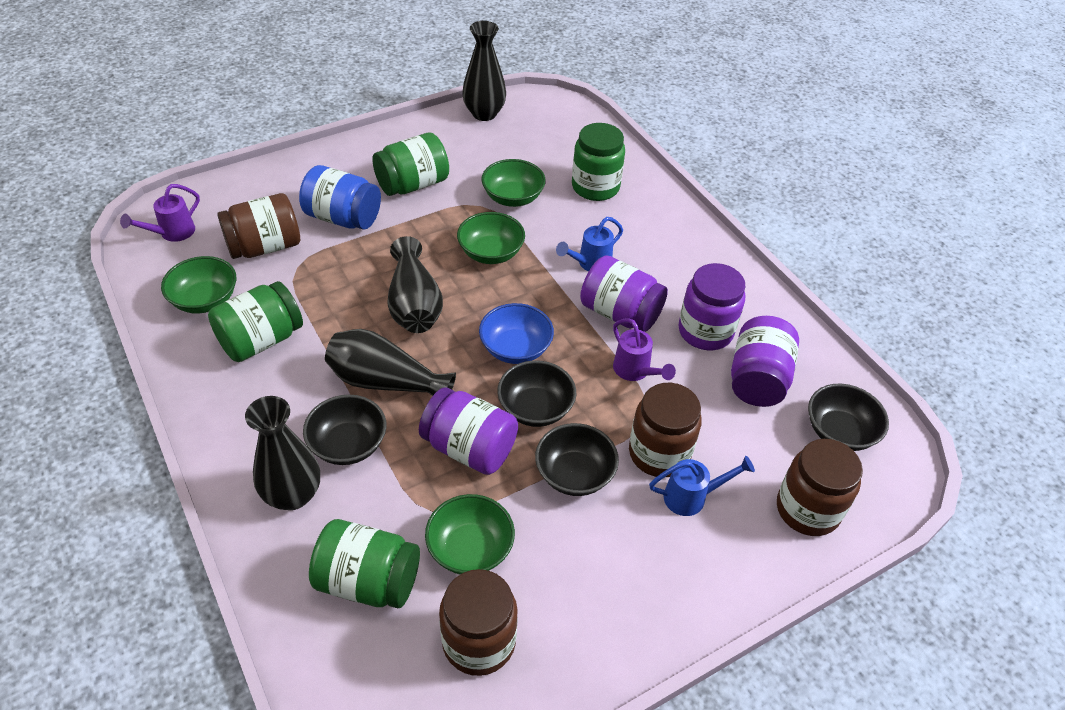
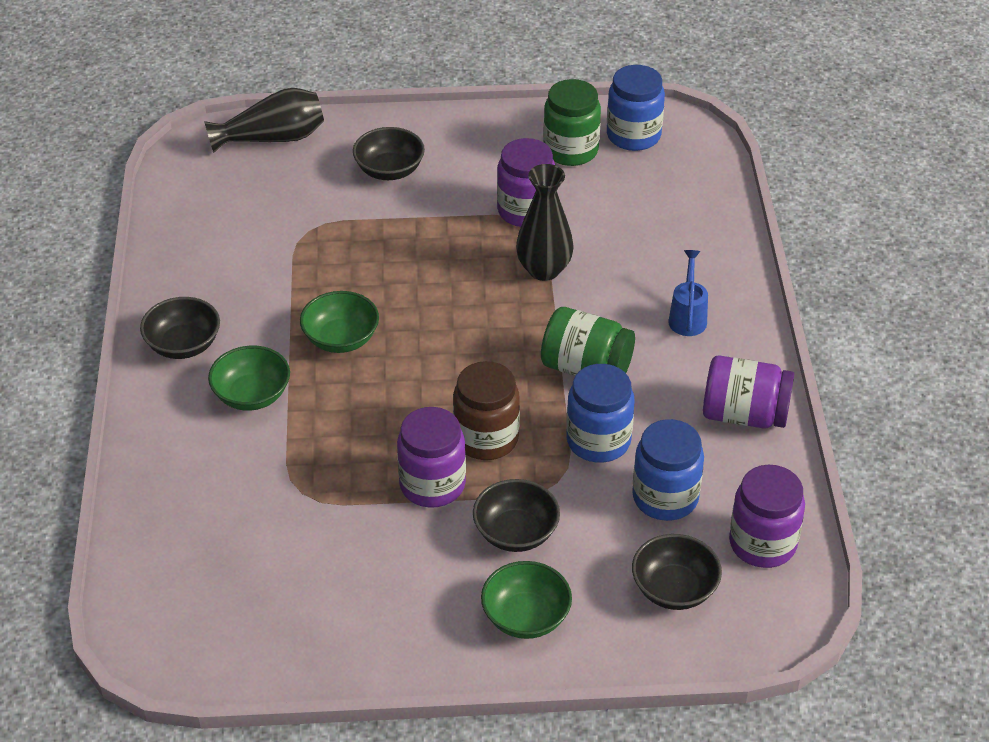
black vase: [245,396,320,510] [325,329,456,396] [387,236,443,333] [462,21,506,121] = 4 -> [204,88,324,153] [516,164,573,281] = 2
blue bowl: [479,303,554,364] = 1 -> none = 0
blue jar: [299,165,381,230] = 1 -> [566,364,635,463] [607,65,665,151] [632,419,704,521] = 3
blue watering can: [556,217,623,272] [649,456,755,516] = 2 -> [668,250,708,336] = 1
brown jar: [217,193,300,259] [439,569,518,676] [629,383,702,477] [777,439,863,536] = 4 -> [453,361,520,460] = 1
green bowl: [161,256,236,313] [425,494,515,574] [457,212,525,264] [481,159,546,207] = 4 -> [208,346,290,411] [300,291,379,353] [481,561,572,639] = 3
green jar: [208,281,303,362] [309,519,420,608] [372,132,449,196] [572,123,625,201] = 4 -> [541,307,635,376] [543,79,601,166] = 2
purple watering can: [120,184,200,242] [613,318,676,381] = 2 -> none = 0

